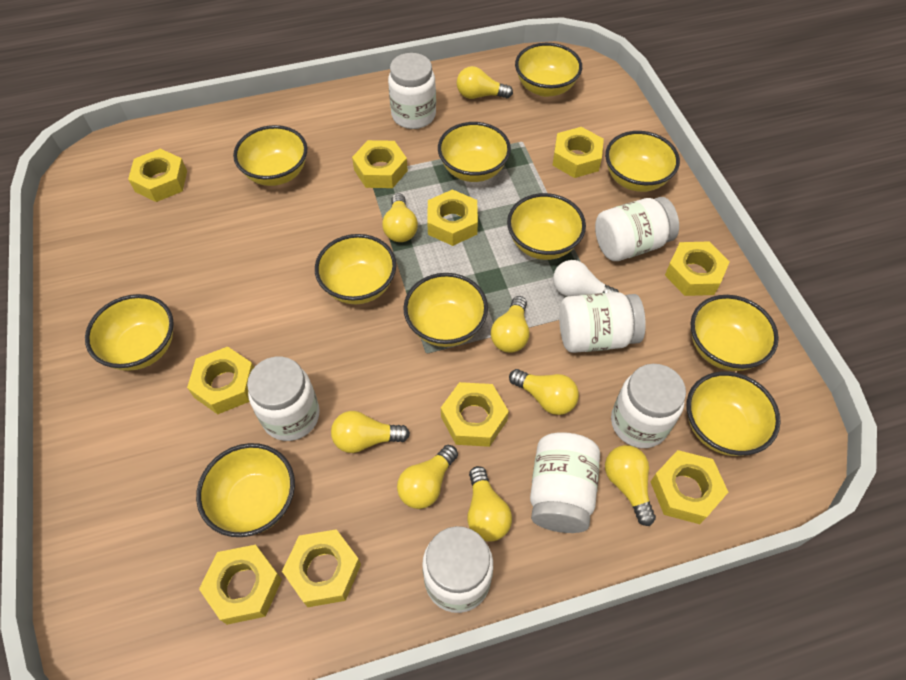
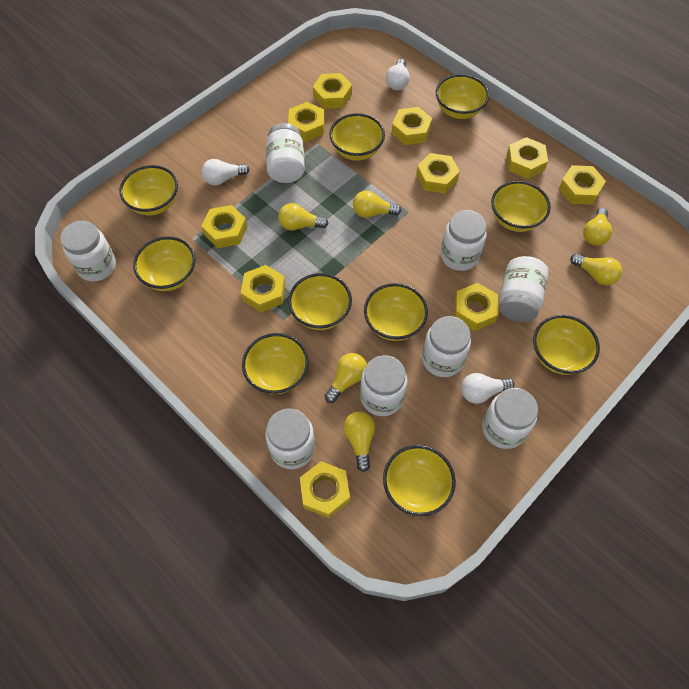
white jar: [247,357,320,441] [388,53,436,129] [422,526,493,613] [530,432,600,533] [559,292,646,353] [595,197,679,261] [611,364,686,448] = 7 -> [60,221,116,281] [265,409,315,469] [266,123,305,183] [360,355,407,416] [422,316,471,377] [441,210,487,271] [482,388,538,449] [500,256,549,322] = 8
white light bulb: [553,260,619,296] = 1 -> [201,159,250,185] [386,59,410,90] [461,373,515,404] = 3
yellow bowl: [85,294,174,371] [196,443,295,537] [233,125,307,186] [315,234,396,304] [403,273,488,347] [438,122,511,182] [507,193,586,260] [515,43,582,97] [605,131,680,192] [687,371,781,456] [691,295,779,371] = 11 -> [119,165,178,215] [133,237,195,291] [242,333,309,394] [288,273,352,330] [329,113,385,161] [364,283,428,341] [383,445,456,516] [436,74,489,119] [491,181,551,232] [533,315,600,375] = 10
yellow light bulb: [331,411,410,453] [382,193,418,242] [397,445,458,509] [457,66,513,99] [467,466,512,542] [491,296,530,353] [509,369,579,415] [605,445,656,526] = 8 -> [278,203,329,231] [325,353,367,403] [343,412,375,472] [353,191,402,218] [570,253,622,286] [583,208,612,246] = 6

